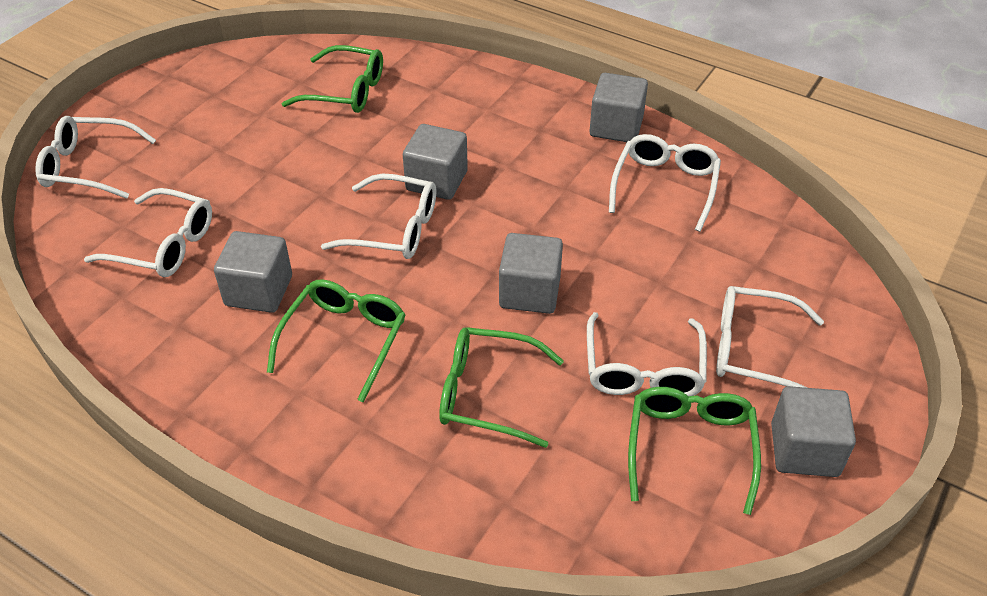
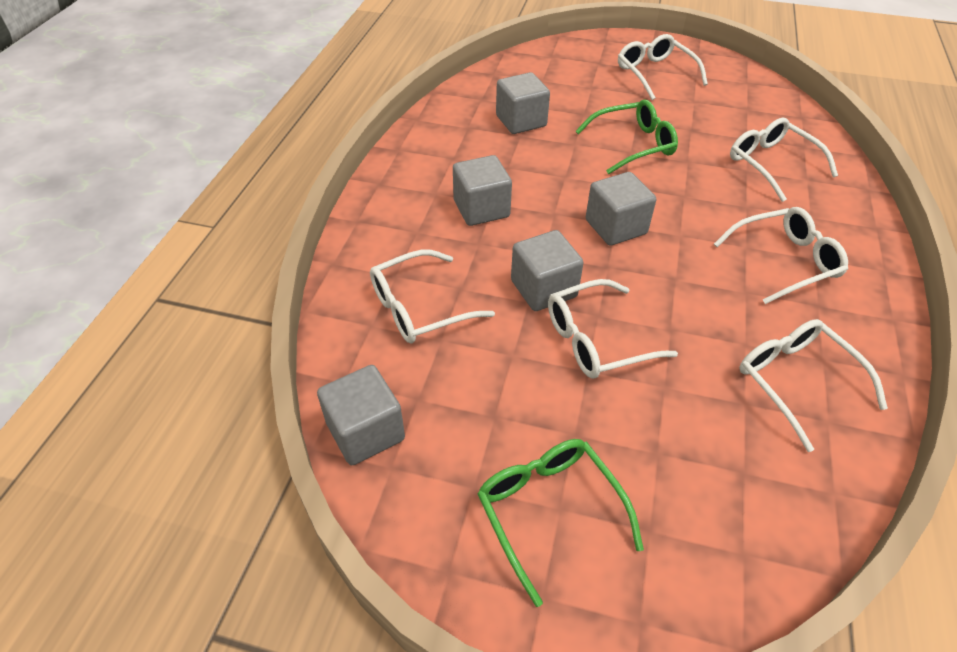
green glasses: [267,279,406,402] [281,45,383,113] [439,327,564,448] [628,387,761,515] = 4 -> [477,439,644,607] [576,100,678,174] = 2

